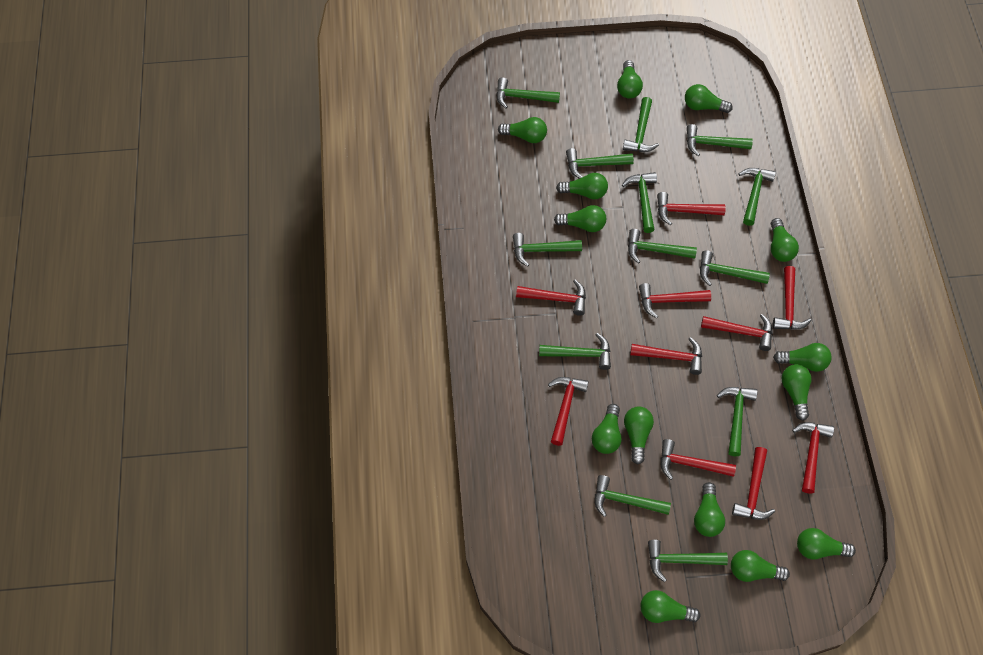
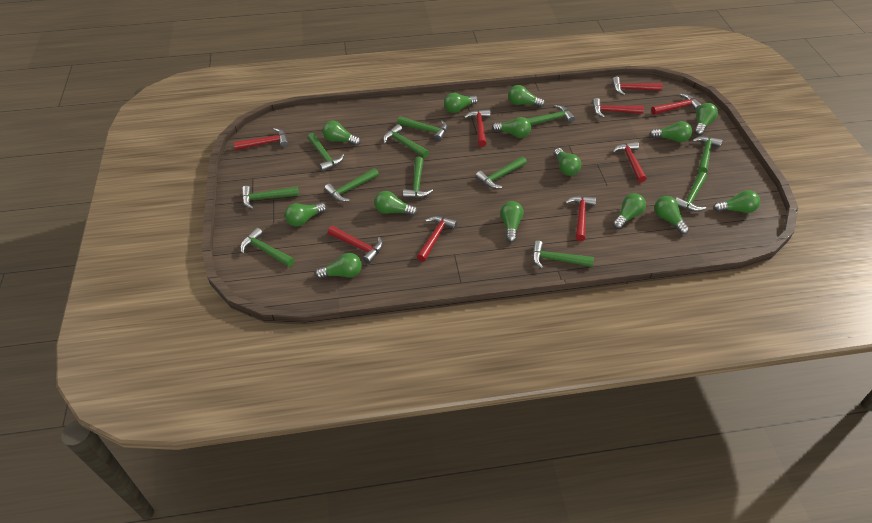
green hammer: [496,77,560,108] [513,233,582,267] [539,333,611,370] [566,148,634,179] [595,475,671,517] [622,172,657,233] [623,97,659,152] [628,229,697,264] [648,540,728,582] [687,124,753,156] [700,250,770,286] [717,387,758,456] [739,168,776,226] = 13 -> [240,228,294,267] [242,186,299,209] [308,133,344,172] [324,168,379,202] [383,124,429,158] [397,116,447,142] [403,157,433,198] [475,156,527,189] [527,105,575,125] [532,241,594,269] [676,172,707,212] [692,136,722,173] = 12
red hammer: [516,280,586,316] [548,377,589,446] [630,337,702,375] [639,283,711,318] [657,192,726,226] [660,439,736,480] [701,314,773,351] [732,447,775,520] [773,266,812,330] [792,422,834,493] = 10 -> [234,128,289,150] [328,226,383,264] [417,216,457,262] [464,109,490,147] [565,196,596,241] [592,98,644,118] [612,77,663,96] [612,141,647,183] [651,93,702,115] = 9

